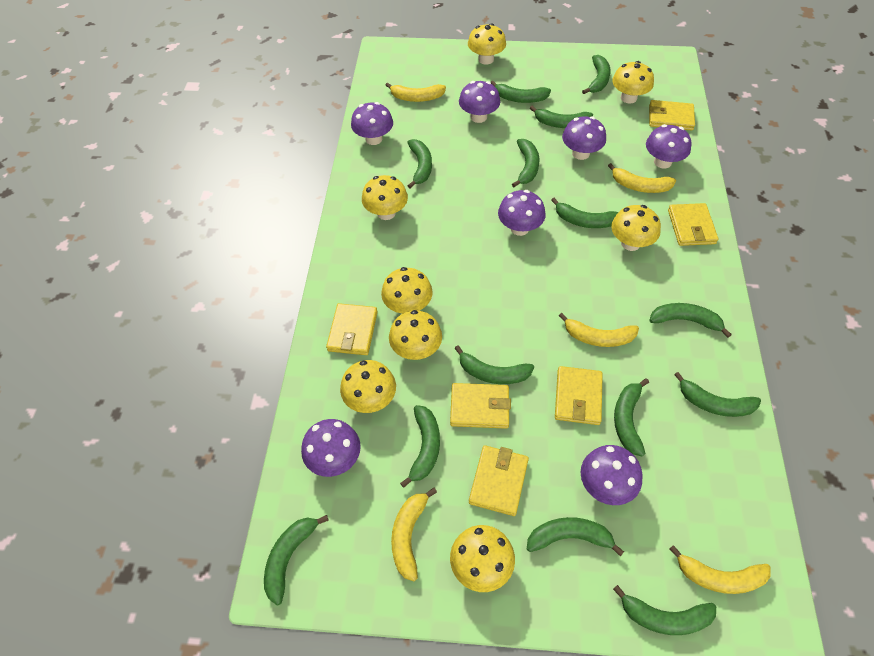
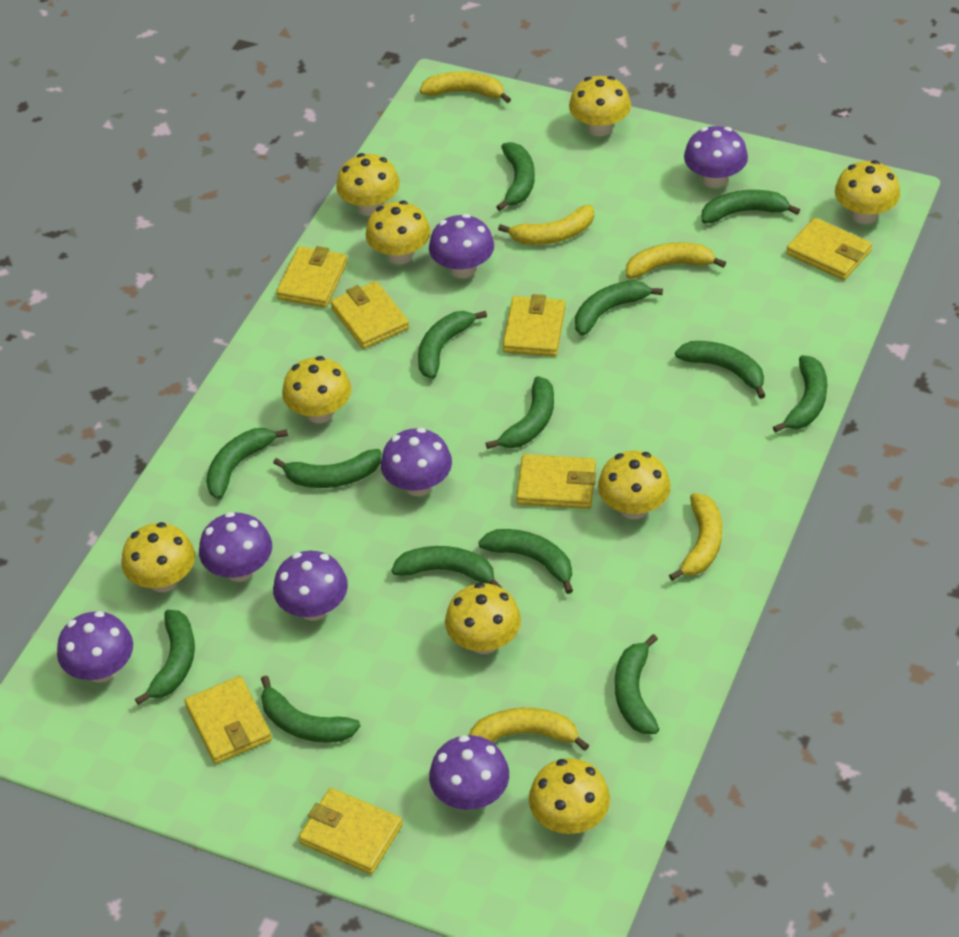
yellow mushroom: [340,360,396,413] [362,175,408,220] [381,267,433,314] [389,310,442,360] [450,525,515,592] [468,23,506,65] [611,205,661,251] [612,61,654,104] = 8 -> [122,522,195,592] [282,356,352,423] [336,153,400,216] [365,201,431,264] [445,582,521,654] [529,758,610,834] [569,76,631,136] [598,451,671,519] [835,160,900,224] = 9
yellow wallet: [326,303,377,355] [450,383,511,429] [469,445,529,516] [555,366,603,425] [649,100,695,131] [668,203,718,246] = 6 -> [184,676,272,764] [276,246,348,308] [299,788,403,874] [330,281,409,349] [503,294,566,356] [516,454,596,509] [786,218,872,280] = 7

